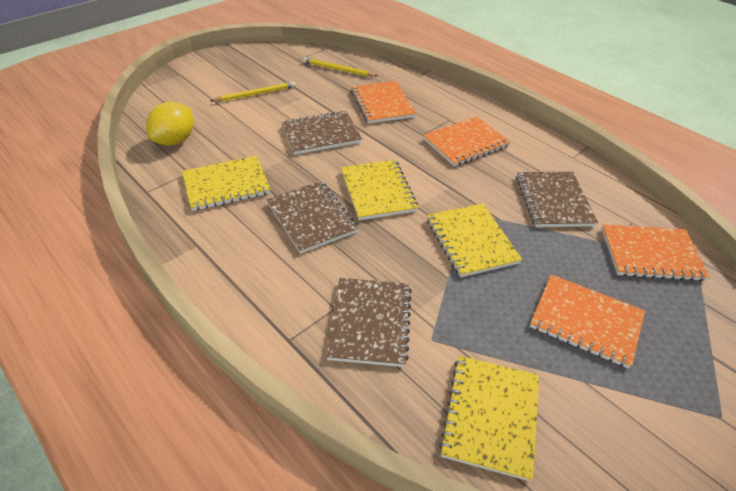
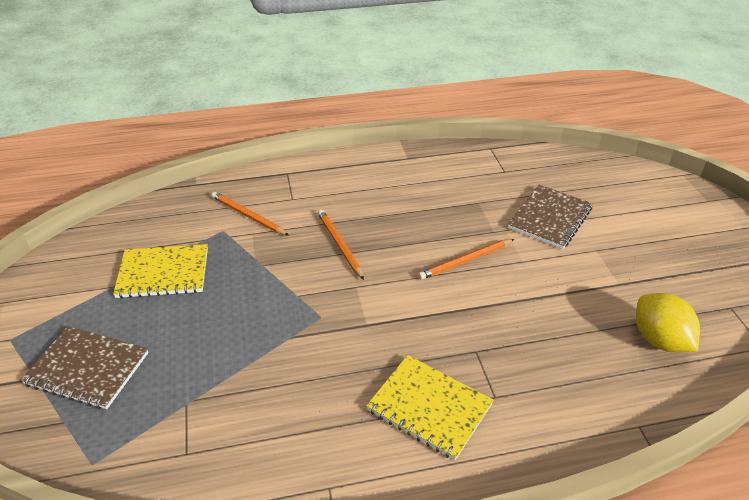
brown notebook: [266,181,358,254] [282,110,362,155] [326,278,412,367] [516,172,598,227] = 4 -> [20,326,149,409] [508,185,593,249] = 2
orange notebook: [351,81,416,124] [423,117,511,166] [530,274,645,369] [602,224,710,281] = 4 -> none = 0
orange pencil: none = 0 -> [211,192,289,236] [318,210,364,280] [418,239,514,280] = 3
yellow notebook: [182,156,271,211] [341,160,418,220] [427,203,522,277] [439,356,539,481] = 4 -> [113,244,208,299] [366,355,494,460] = 2
yellow pencil: [210,81,296,102] [302,57,378,77] = 2 -> none = 0

